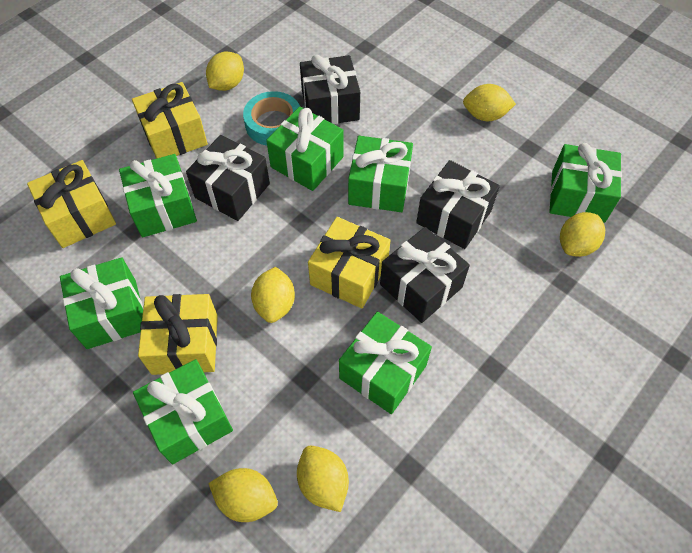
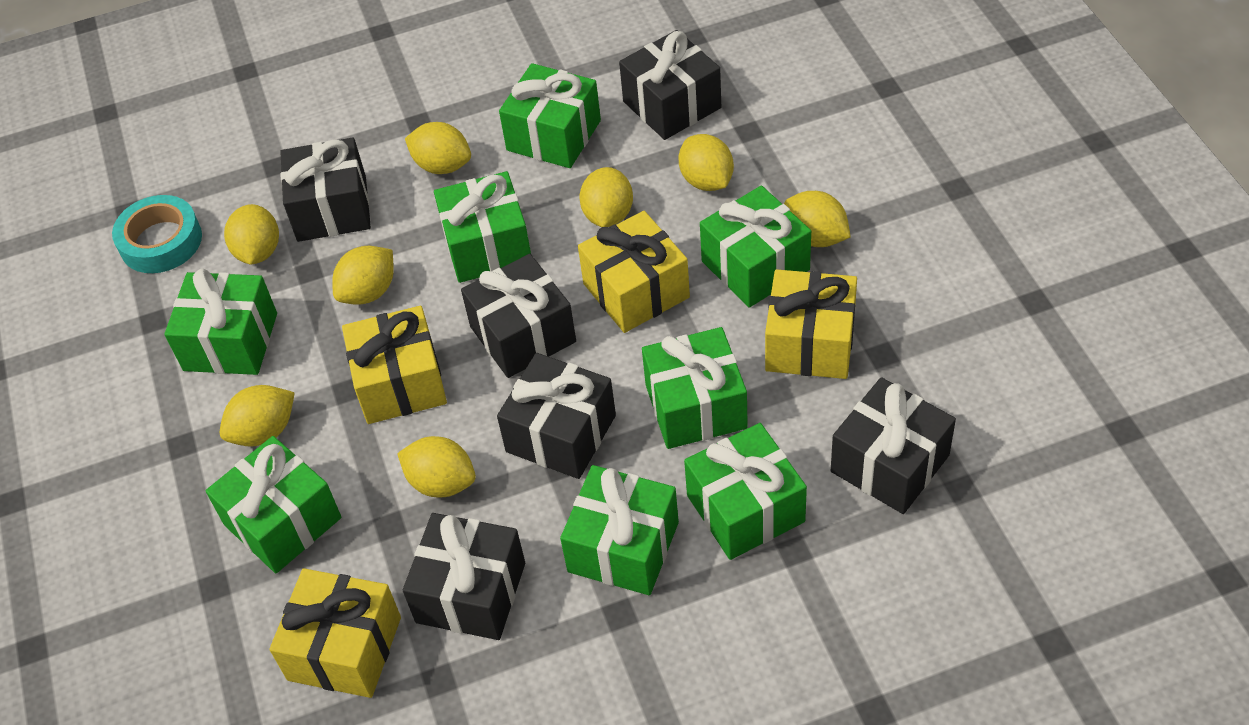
black gift: [186,135,270,221] [300,55,360,124] [380,227,470,323] [416,160,500,249] = 4 -> [280,138,371,242] [403,513,525,640] [461,254,576,378] [497,353,616,479] [619,30,721,140] [831,377,956,514] = 6
green gift: [60,257,143,349] [119,154,197,237] [133,359,233,464] [266,106,344,191] [339,312,432,414] [348,136,413,212] [549,143,622,223] = 7 -> [164,269,277,375] [206,436,341,573] [434,171,531,283] [499,63,601,168] [560,465,679,595] [642,327,748,449] [684,423,807,560] [700,185,811,308] = 8
yellow lemon: [206,52,244,91] [208,468,278,522] [251,267,295,323] [297,445,349,512] [463,84,516,121] [560,212,605,257] = 6 -> [219,385,295,447] [224,204,279,265] [332,246,394,305] [397,436,476,497] [405,122,471,174] [579,167,633,227] [678,134,734,191] [784,191,851,247] = 8

